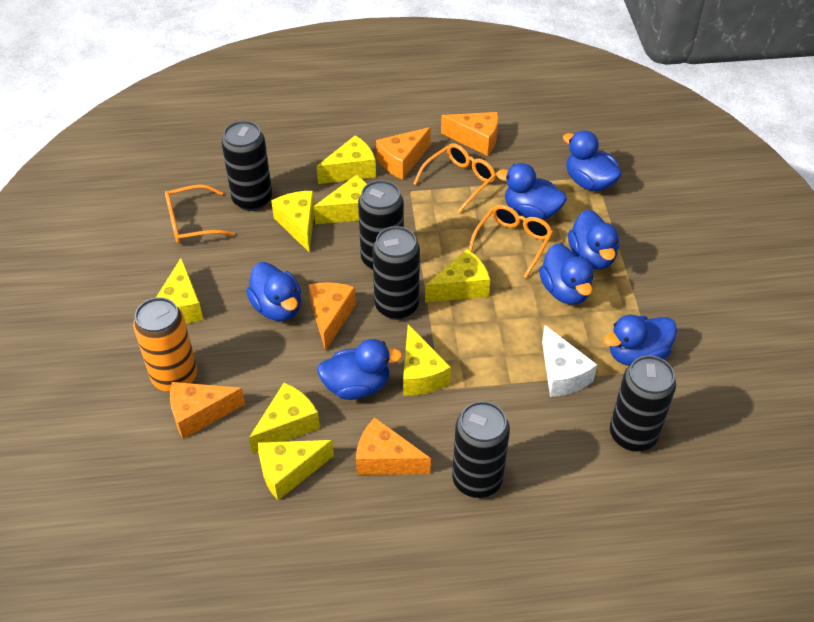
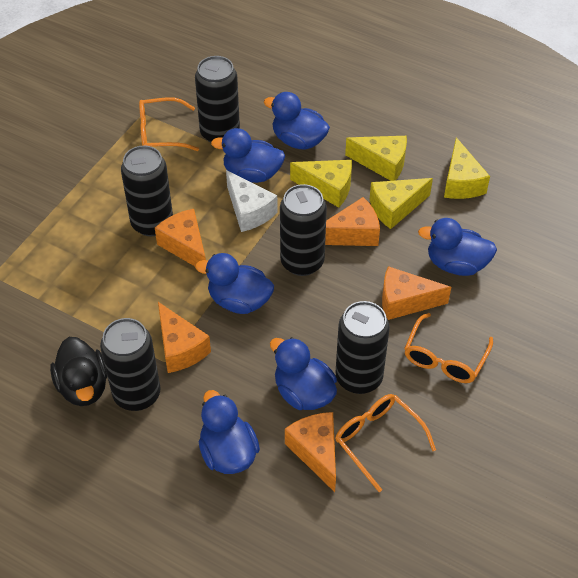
black duck: none = 0 -> [50,337,107,406] = 1
blue duck: [246,262,301,321] [317,339,402,400] [496,163,567,220] [539,243,593,305] [563,130,622,191] [568,210,619,269] [604,314,677,366] = 7 -> [195,253,274,314] [199,390,260,474] [211,128,285,183] [264,92,330,150] [270,337,337,410] [418,218,497,276] = 6
orange can: [133,297,197,392] = 1 -> none = 0
yellow cheese: [156,258,203,323] [249,383,320,454] [258,440,334,500] [271,191,315,252] [314,175,367,224] [316,135,376,184] [403,324,451,396] [425,249,490,302] = 8 -> [290,160,352,208] [345,136,407,181] [370,178,433,229] [444,137,490,199] = 4

